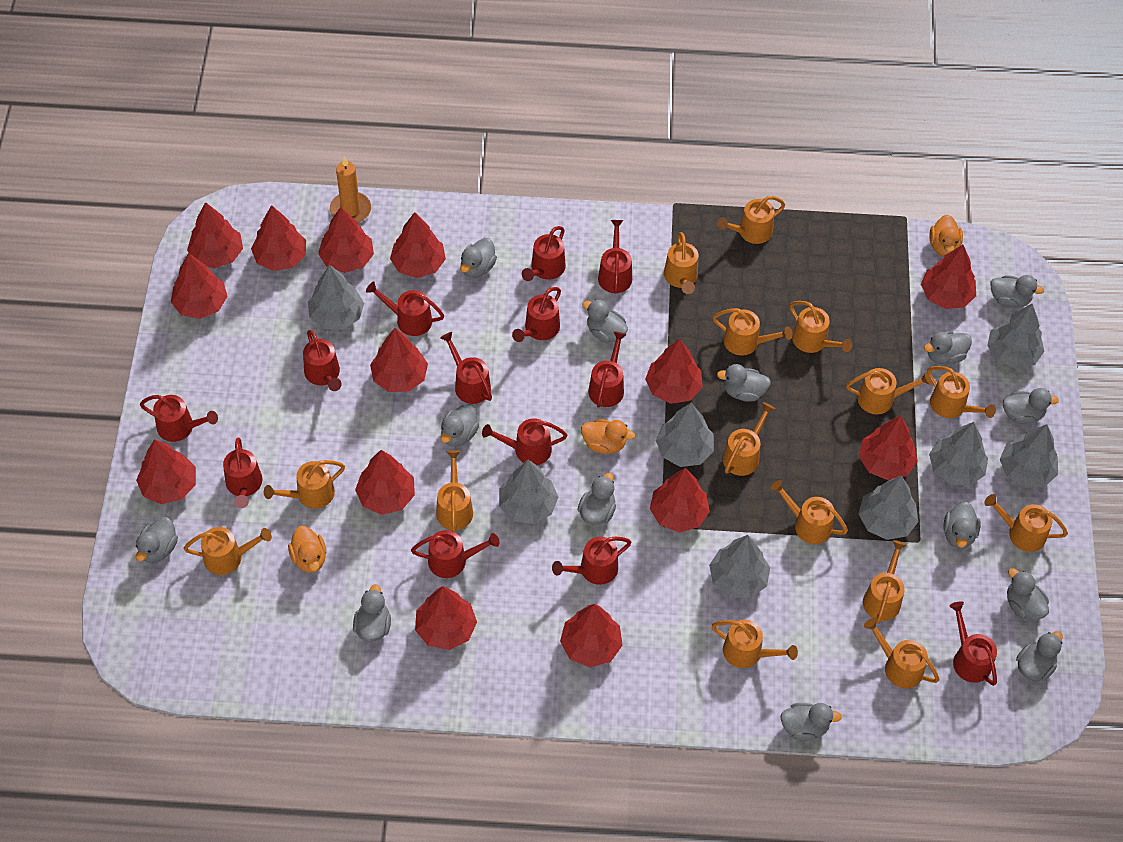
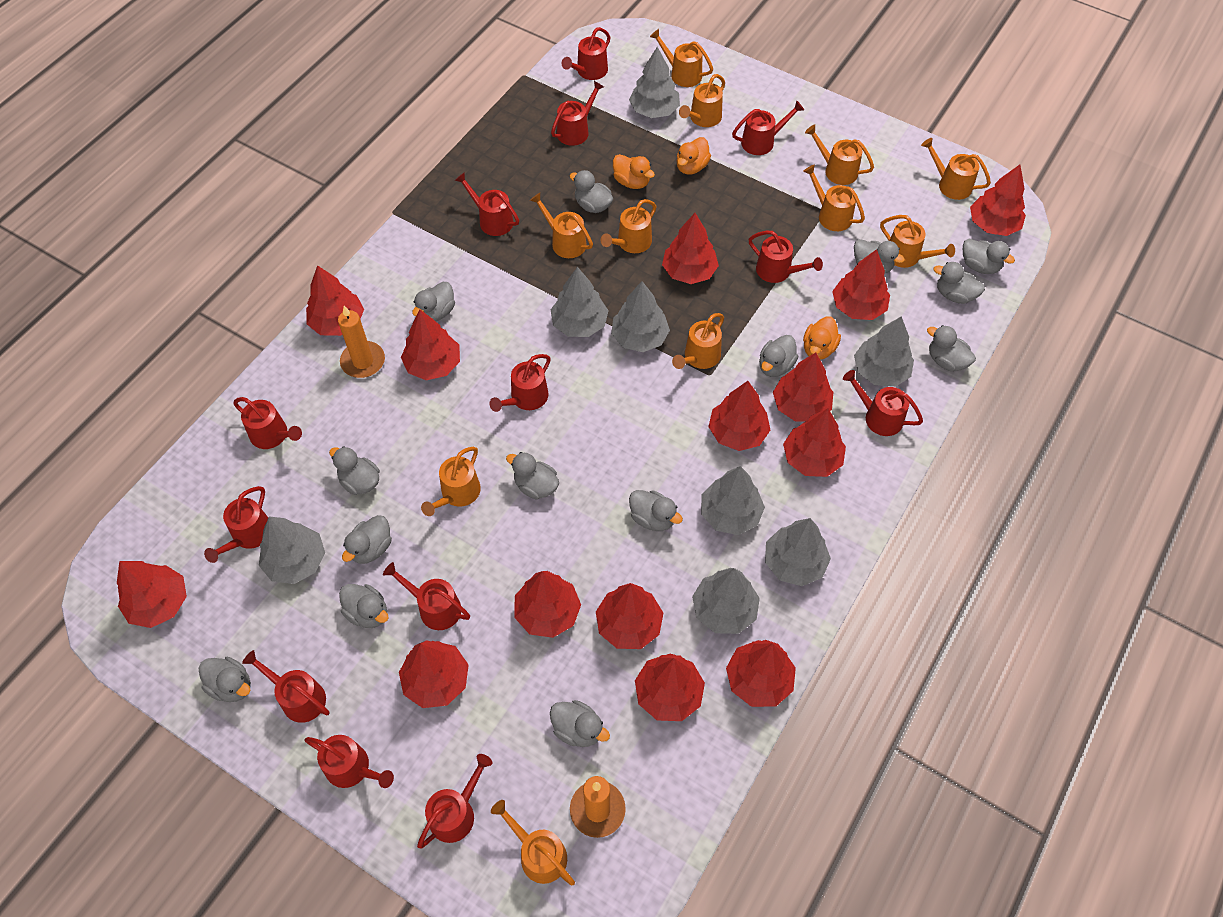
orange candle: [330,157,371,223] = 1 -> [338,306,385,378] [570,776,626,838] = 2
orange watering can: [184,527,272,575] [264,460,345,509] [436,450,473,533] [664,232,698,294] [712,619,798,668] [713,308,793,355] [717,196,785,244] [723,402,775,476] [771,480,848,544] [790,301,852,353] [846,368,932,414] [863,540,907,624] [864,618,939,688] [927,366,996,418] [984,494,1068,552] = 15 -> [421,447,481,516] [491,800,575,886] [530,193,593,258] [601,199,657,253] [650,29,713,87] [672,313,724,369] [679,74,725,127] [803,165,865,231] [805,125,874,185] [880,215,955,268] [921,138,991,200] = 11

